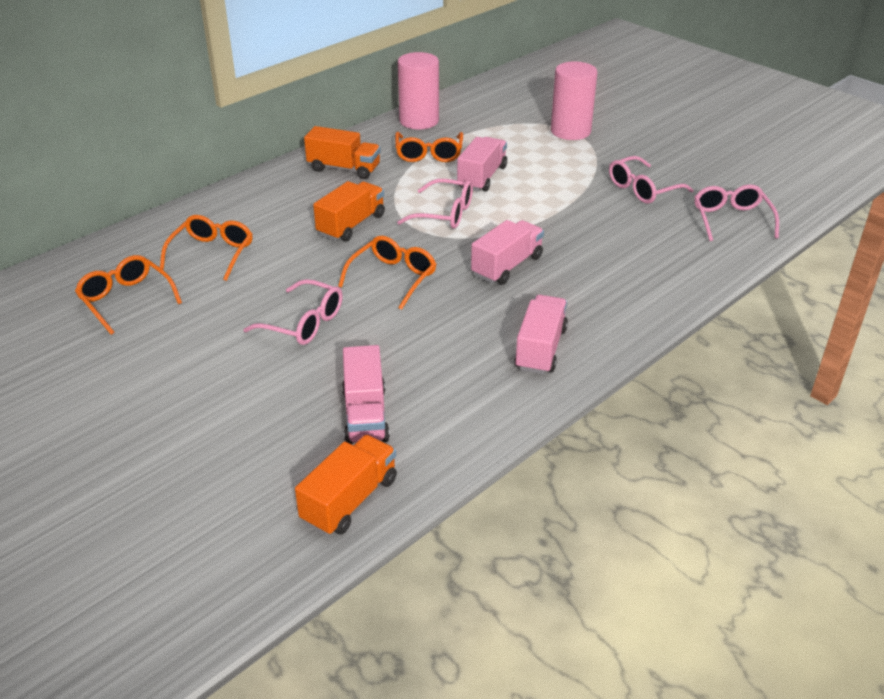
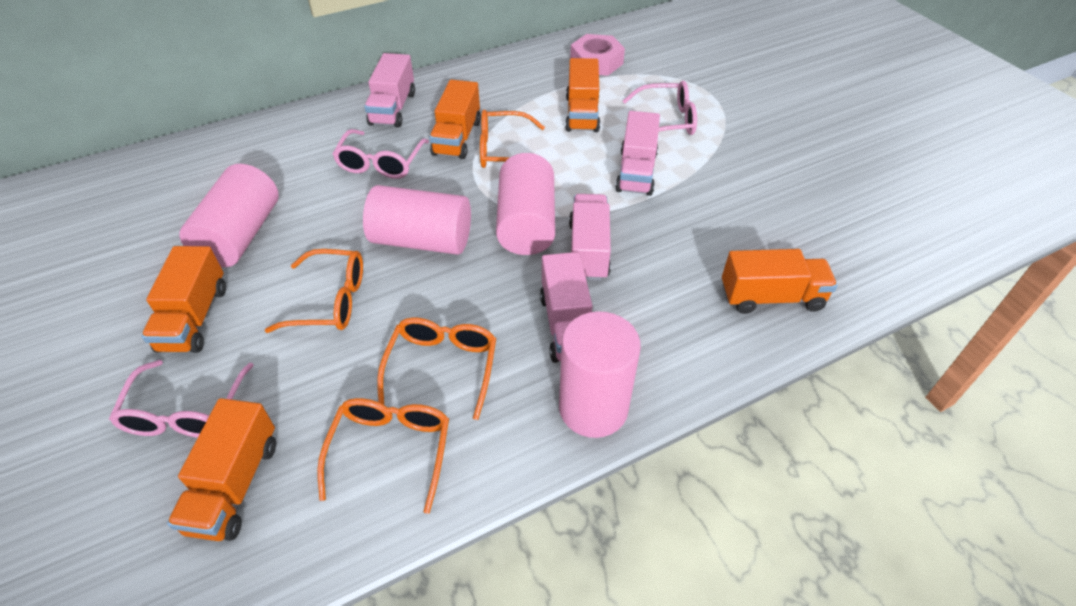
orange truck: [295,435,397,536] [304,126,381,179] [313,181,385,242] = 3 -> [142,246,226,353] [167,398,276,541] [429,80,481,159] [565,58,600,132] [722,249,837,314] = 5
pink cylinder: [398,52,439,130] [551,61,598,140] = 2 -> [179,164,279,267] [363,185,471,255] [496,153,555,255] [559,311,641,438] = 4
pink glasses: [243,279,343,345] [397,179,473,229] [609,156,693,203] [694,184,779,241] = 4 -> [109,360,254,438] [332,129,429,179] [623,81,697,135] = 3
pink nut: none = 0 -> [570,34,625,76] = 1

